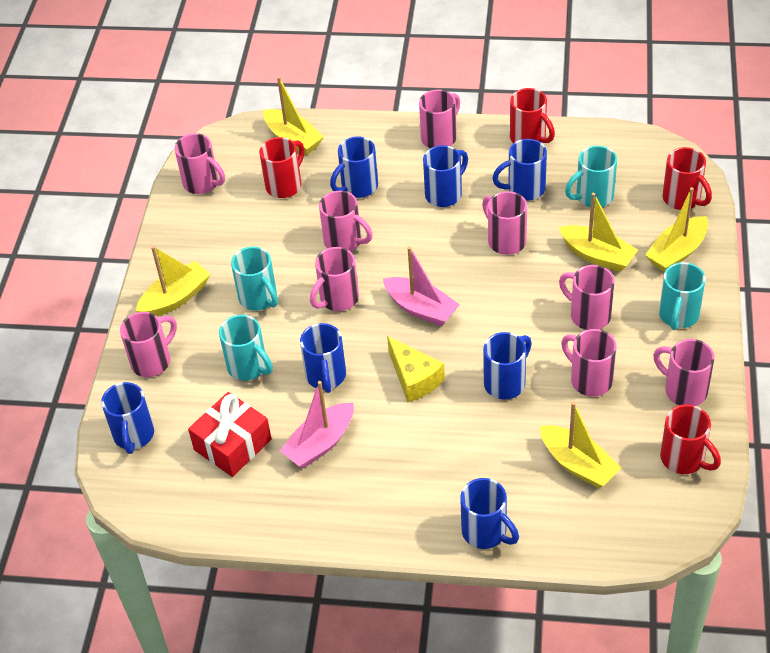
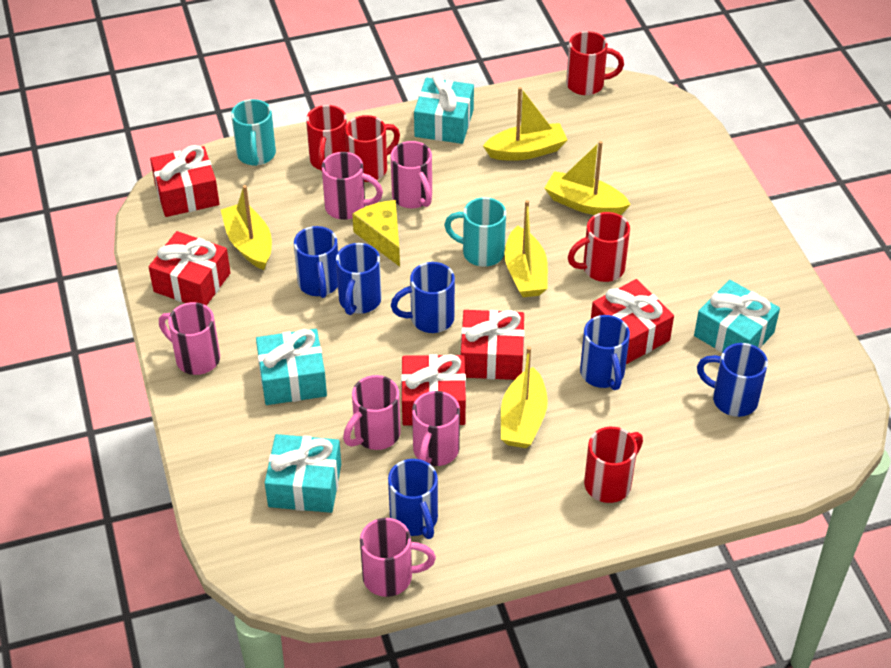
blue mug: [101,382,154,454] [300,323,346,393] [330,137,378,198] [423,145,468,207] [460,478,519,549] [483,332,532,400] [492,139,547,201] = 7 -> [294,226,338,298] [336,243,382,315] [388,459,438,539] [391,262,455,333] [580,315,630,390] [697,343,768,417] = 6
pink boat: [280,381,354,468] [383,246,460,326] = 2 -> none = 0
pink mug: [120,312,177,377] [174,133,225,194] [310,247,359,311] [319,191,373,251] [419,90,460,148] [482,191,527,255] [559,265,615,330] [561,329,617,397] [653,339,714,406] = 9 -> [159,302,220,375] [322,152,383,220] [343,375,401,450] [360,518,436,597] [391,141,432,209] [412,391,460,466] = 6
red gift: [188,392,272,477] = 1 -> [149,231,231,306] [150,145,220,217] [401,354,466,426] [461,310,525,380] [591,279,674,364] = 5
red mug: [259,137,305,198] [510,88,555,143] [660,404,721,474] [663,147,712,210] = 4 -> [306,105,347,171] [345,115,400,182] [566,31,624,95] [568,212,630,282] [584,427,643,503] = 5
turquoise gift: none = 0 -> [256,329,327,405] [265,434,341,513] [414,73,474,144] [694,280,780,353] = 4
turquoise mug: [219,315,273,381] [231,247,278,311] [565,146,617,208] [659,262,706,330] = 4 -> [231,99,276,166] [444,197,506,267] = 2

